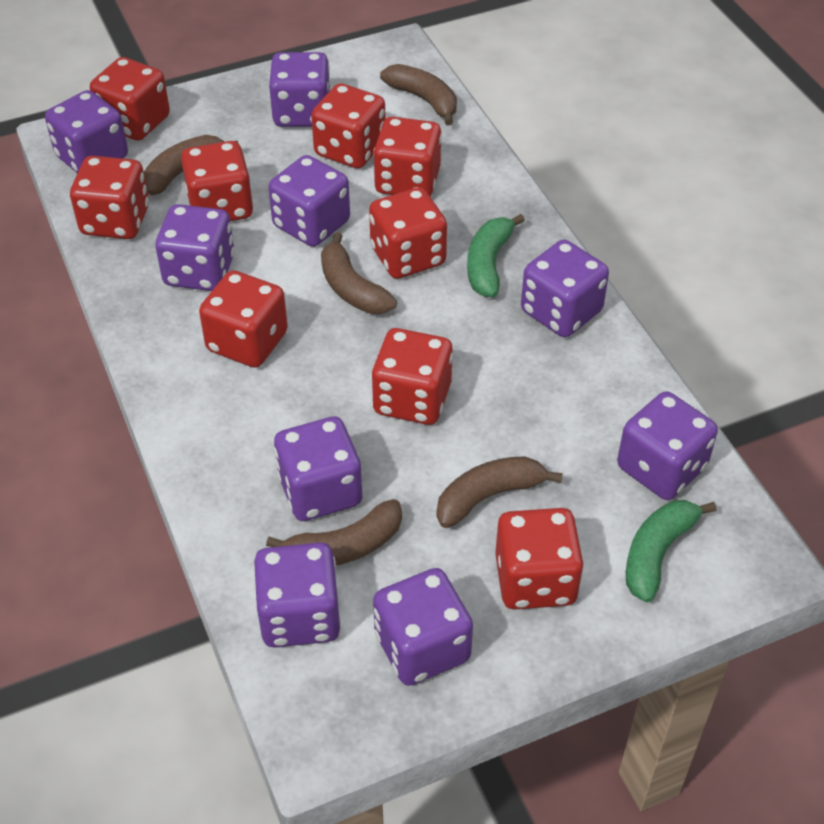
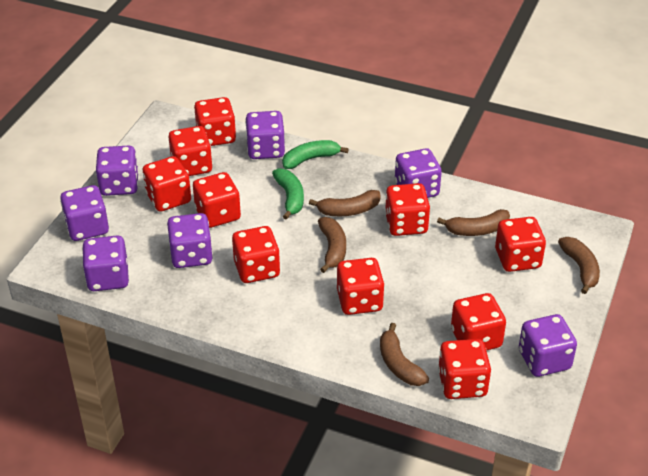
purple dice: [45,90,128,173] [155,204,234,291] [254,542,341,648] [268,155,350,247] [269,52,331,127] [274,416,363,521] [373,568,473,686] [521,240,609,337] [617,391,718,500] = 9 -> [60,185,109,241] [82,235,129,291] [96,146,139,196] [167,213,213,268] [245,111,285,159] [395,148,442,198] [519,314,577,377] = 7
red dice: [70,156,149,239] [90,57,170,141] [181,141,253,221] [199,270,288,368] [311,83,386,169] [369,187,447,279] [372,328,453,425] [373,117,442,196] [495,508,584,610] = 9 -> [142,156,191,212] [169,126,212,176] [193,172,241,228] [194,97,236,146] [232,226,280,283] [337,258,385,315] [385,183,430,236] [438,339,491,399] [451,293,506,350] [495,217,546,272] = 10

